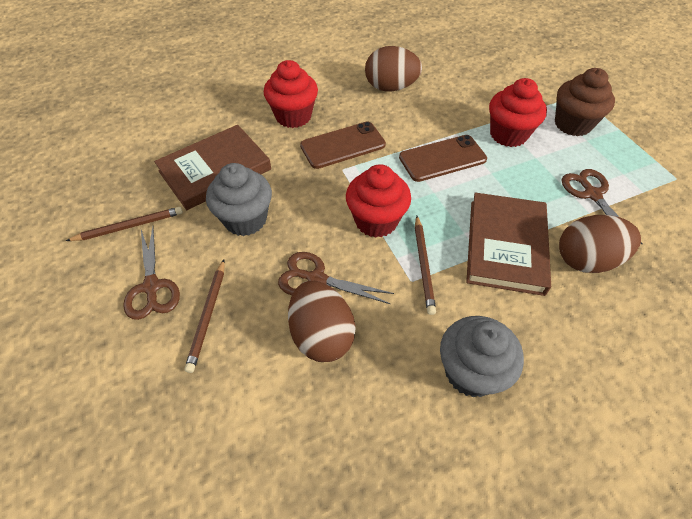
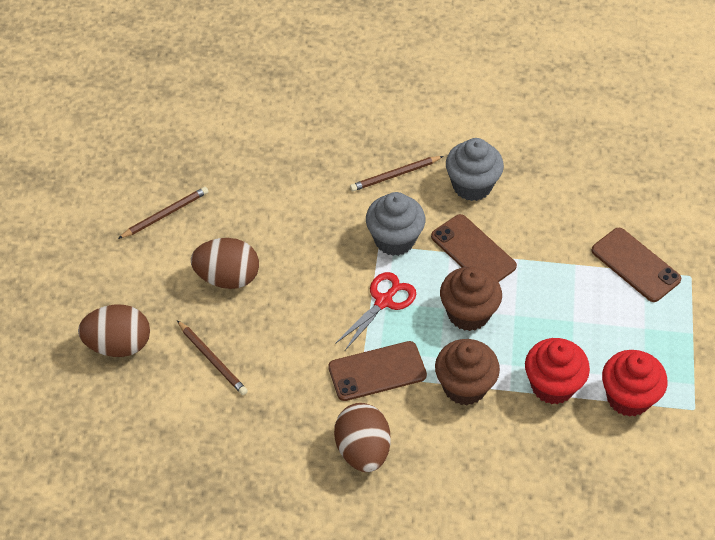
brown book: [154,125,271,210] [466,192,551,296] = 2 -> none = 0
brown cupcake: [555,68,615,136] = 1 -> [435,339,500,405] [440,266,502,331] = 2
brown phone: [300,122,386,169] [399,135,487,182] = 2 -> [328,341,427,401] [431,214,517,282] [591,228,681,302] = 3
brown scissors: [123,227,180,320] [278,252,394,304] [562,169,643,244] = 3 -> none = 0
red cupcake: [264,60,318,128] [346,164,411,238] [489,78,547,147] = 3 -> [525,338,590,404] [602,350,668,417] = 2
red scissors: none = 0 -> [335,272,416,350] = 1

